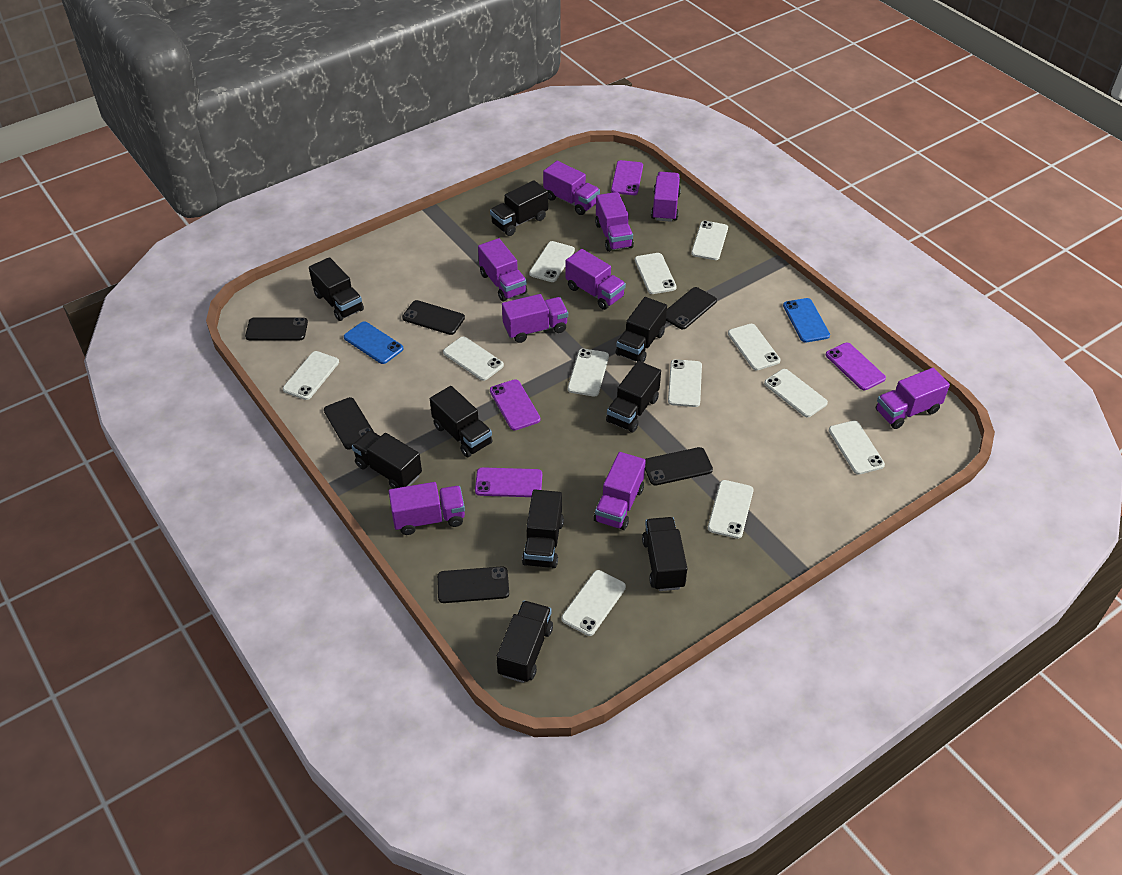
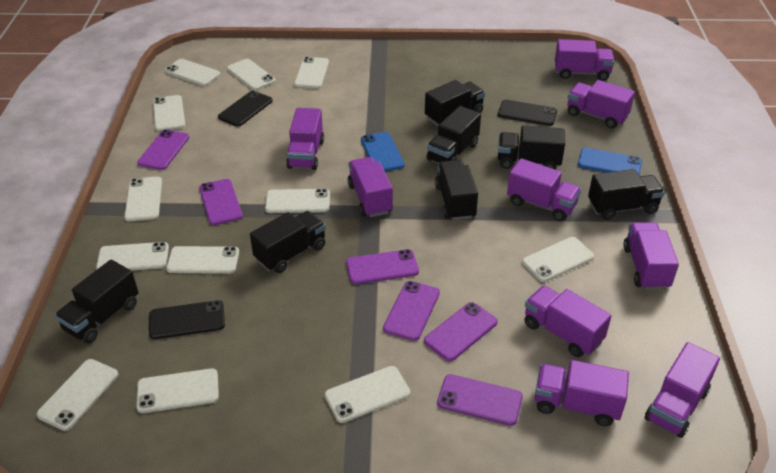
black phone: [245,317,308,340] [324,397,374,450] [402,300,465,335] [437,566,509,603] [645,447,713,486] [666,287,717,329] = 6 -> [149,300,225,339] [218,91,273,127] [498,100,557,126] = 3
black truck: [309,257,364,321] [352,430,422,489] [430,386,493,457] [490,180,548,236] [496,601,553,683] [522,489,564,568] [606,361,661,433] [616,297,667,362] [642,517,688,591] = 9 -> [55,260,138,344] [250,211,326,273] [425,80,485,126] [426,106,481,163] [435,160,478,220] [498,125,565,169] [588,169,665,220] = 7
purple phone: [475,467,542,497] [490,379,541,430] [611,160,643,195] [826,343,886,390] = 4 -> [137,130,189,170] [199,179,243,225] [346,249,419,284] [383,281,440,341] [424,302,498,361] [437,374,523,426] = 6

